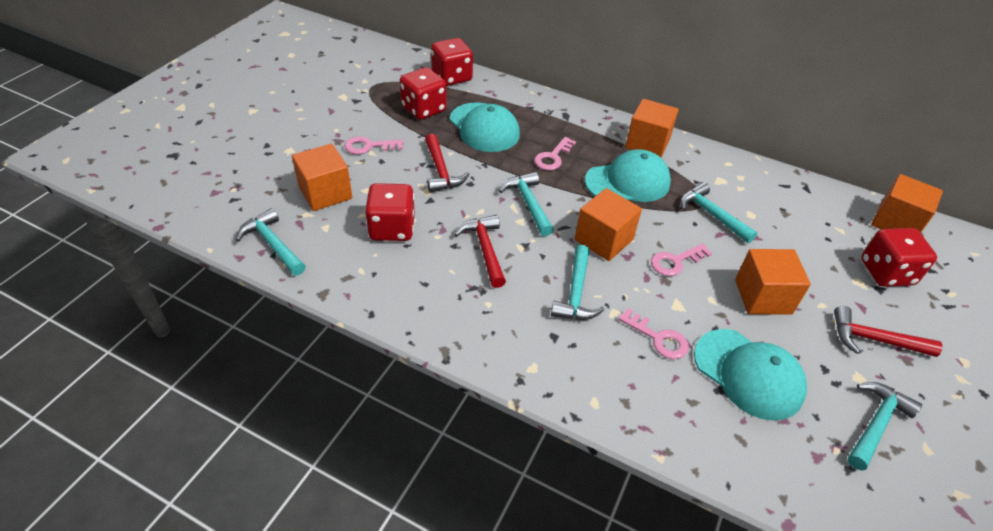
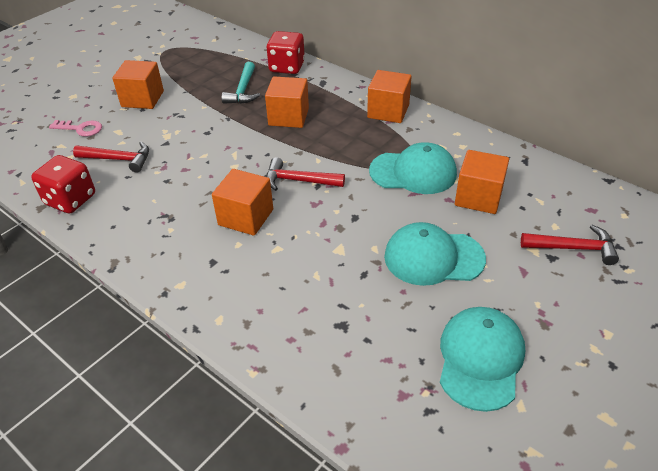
pink key: [344,136,404,154] [534,137,576,170] [618,308,689,359] [651,243,712,276] = 4 -> [49,120,102,137] = 1
red dice: [365,183,415,241] [400,67,447,120] [431,38,473,86] [861,228,937,287] = 4 -> [31,155,95,214] [266,31,305,74] = 2
turquoise hammer: [236,208,306,276] [499,172,554,236] [551,245,605,320] [680,182,758,243] [848,382,922,471] = 5 -> [221,62,260,104] = 1

